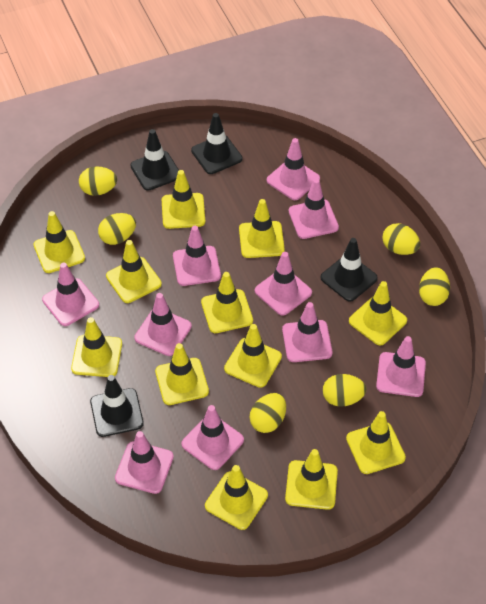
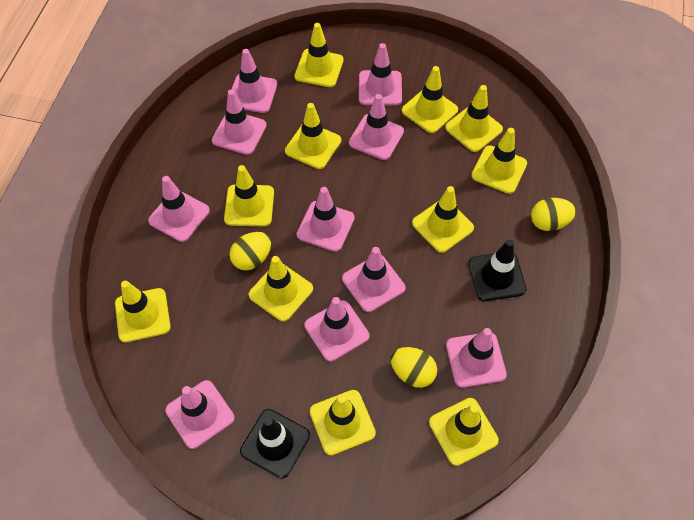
black traffic cone: [90,375,144,437] [130,129,179,191] [191,113,242,174] [320,238,378,301] = 4 -> [240,409,310,479] [469,239,526,301] = 2
yellow egg: [79,166,117,196] [98,213,136,245] [250,393,286,433] [323,374,366,407] [382,223,420,255] [419,267,450,306] = 6 -> [230,232,271,271] [391,347,437,388] [531,198,576,231] = 3
yellow traffic cone: [34,211,85,273] [71,317,122,377] [106,240,162,303] [155,343,209,405] [162,170,205,229] [201,272,253,333] [205,465,268,530] [224,324,282,388] [239,199,285,258] [285,449,338,510] [346,411,406,474] [349,281,407,346] = 12 -> [115,281,171,343] [224,165,274,227] [249,256,313,321] [285,103,341,169] [295,23,344,87] [310,390,376,455] [402,66,458,133] [412,186,474,253] [429,398,499,466] [445,85,503,152] [471,128,527,194] = 11

